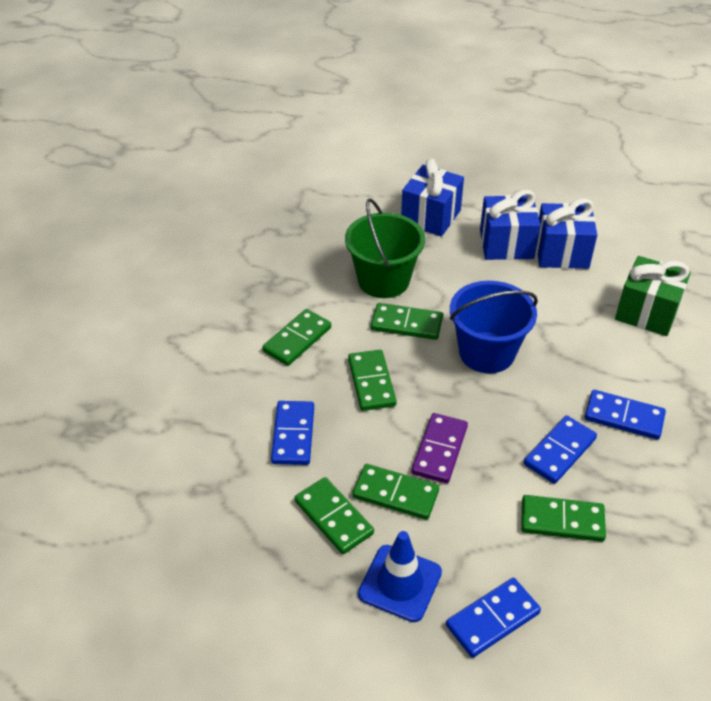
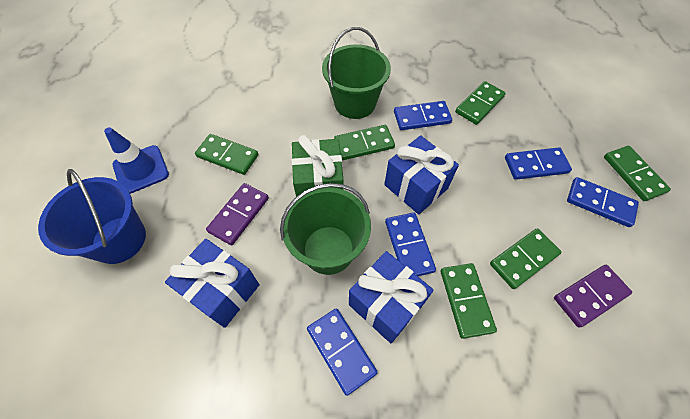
blue domino: [271,401,314,465] [446,578,541,658] [524,416,597,484] [585,390,666,440] = 4 -> [307,308,378,396] [385,213,436,276] [394,101,452,130] [505,148,572,180] [567,177,639,227] = 5
green bucket: [345,199,425,298] = 1 -> [280,183,371,275] [322,27,391,119] = 2
purple domino: [412,413,468,483] = 1 -> [206,183,269,245] [554,265,632,328] = 2

